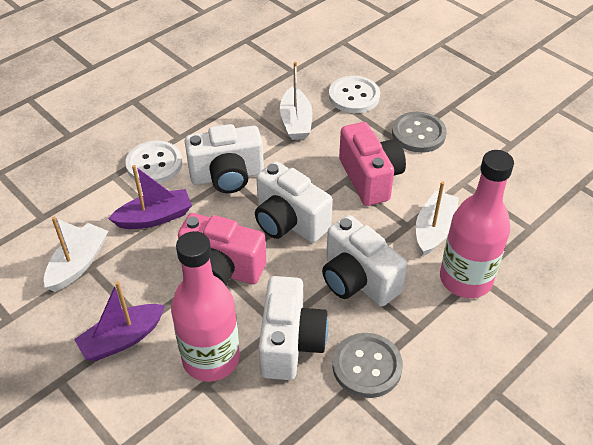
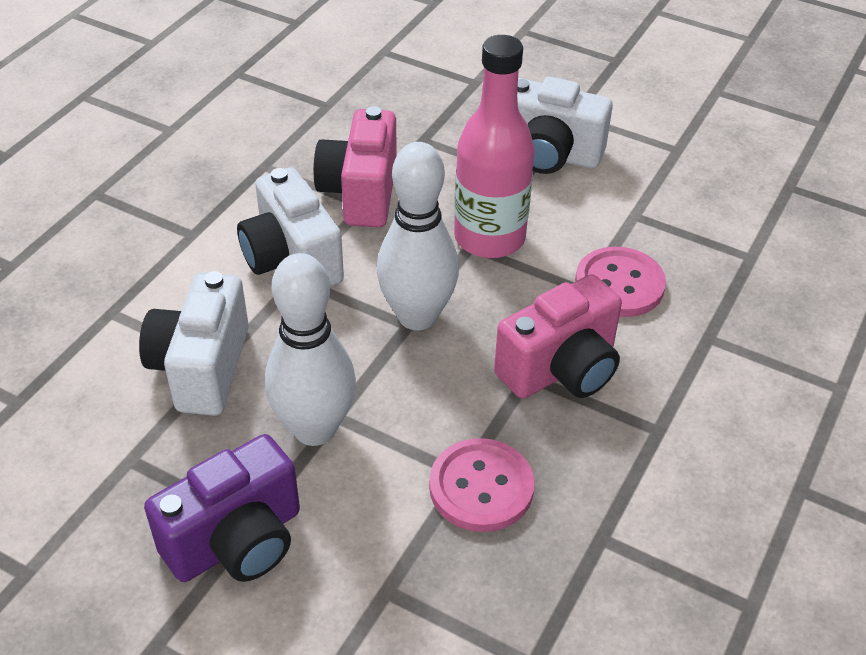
grey button: [333,333,403,398] [392,112,446,153] = 2 -> none = 0
pink bottle: [171,231,240,382] [440,150,514,298] = 2 -> [454,35,535,258] = 1
pink button: none = 0 -> [429,438,535,532] [575,247,666,317] = 2
purple boat: [74,281,165,361] [108,165,192,229] = 2 -> none = 0
purple camera: none = 0 -> [144,434,300,582] = 1
white boat: [44,217,108,292] [280,62,312,140] [416,182,459,256] = 3 -> none = 0
white bowling pin: none = 0 -> [265,253,356,446] [376,142,459,330] = 2
white button: [125,141,182,184] [329,76,380,113] = 2 -> none = 0
white camera: [185,124,264,193] [255,161,333,243] [259,276,329,380] [322,215,407,307] = 4 -> [139,271,249,416] [237,167,344,287] [517,76,613,174] = 3

